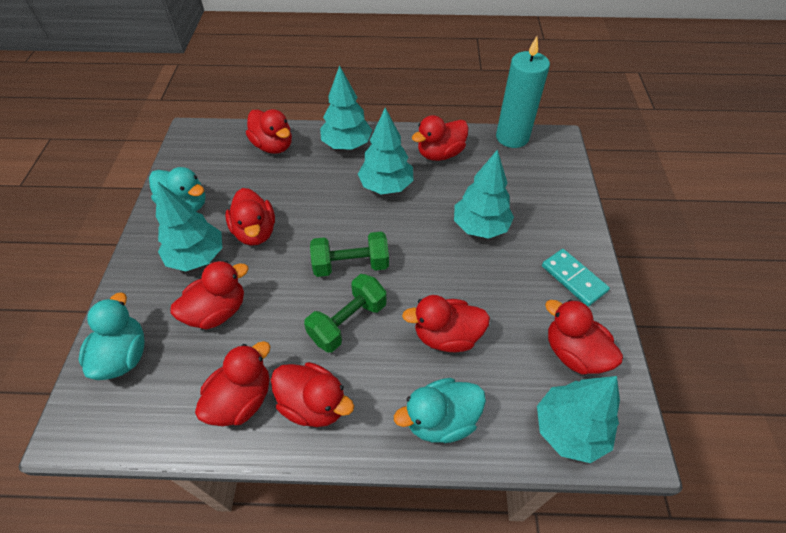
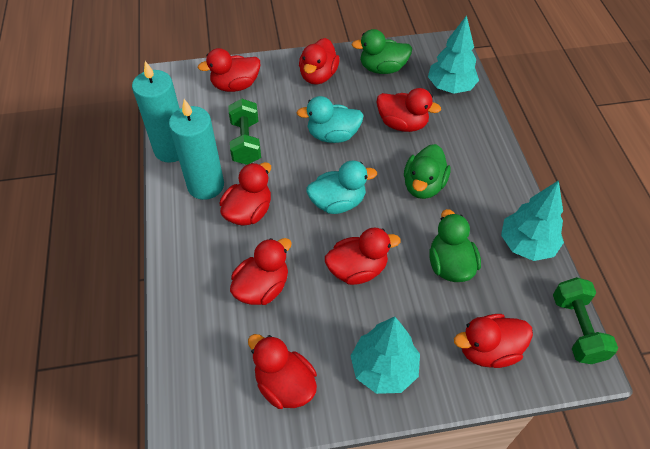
green duck: none = 0 -> [352,29,412,74] [404,144,450,199] [429,209,481,282] = 3
turquoise candle: [496,36,550,148] = 1 -> [132,61,180,163] [169,99,224,200] = 2
turquoise domino: [542,249,610,306] = 1 -> none = 0
turquoise duck: [78,292,145,380] [149,167,206,212] [394,378,486,443] = 3 -> [297,96,364,143] [306,160,377,214] = 2
turquoise tree: [156,182,222,271] [320,65,372,150] [358,108,414,194] [454,149,514,239] [537,376,620,463] = 5 -> [351,316,420,394] [428,15,479,94] [501,180,564,261] = 3

